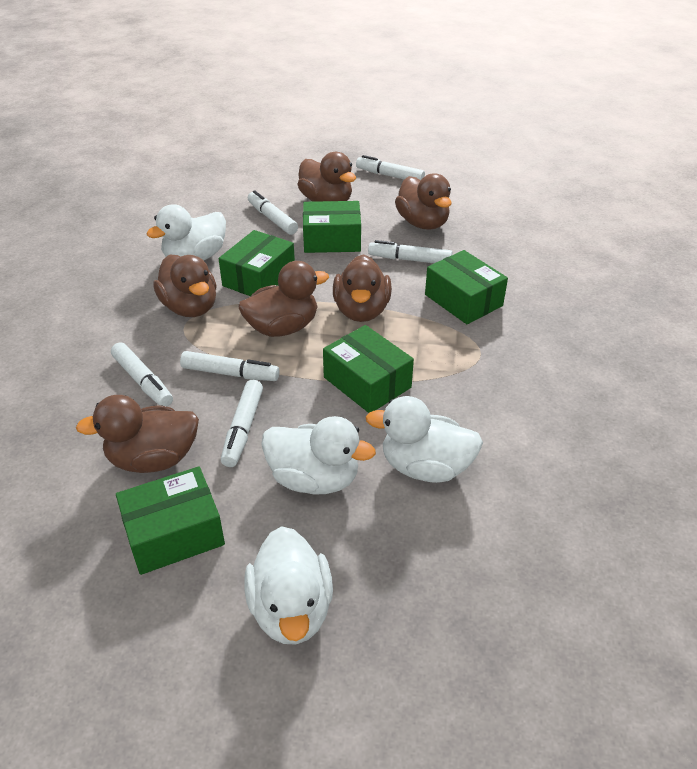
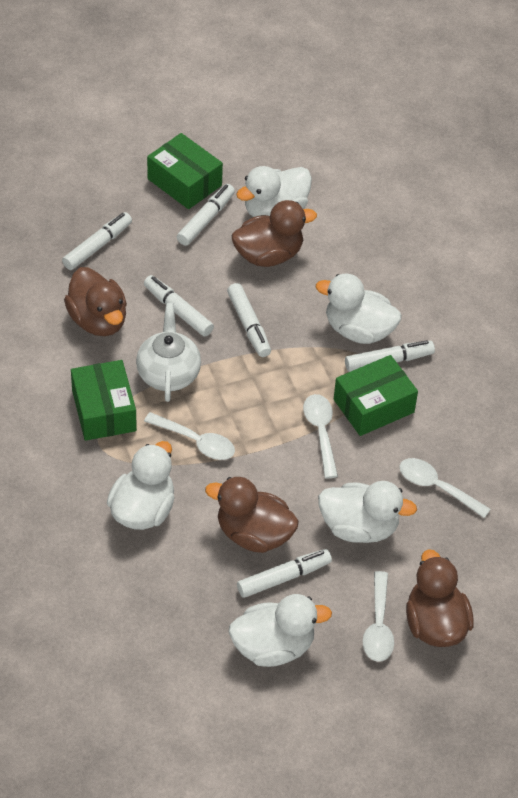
brown duck: [76,395,199,473] [153,255,217,317] [238,261,329,337] [297,152,356,202] [333,254,392,322] [395,173,452,230] = 6 -> [64,267,127,336] [205,477,299,553] [231,200,317,267] [406,549,473,647] = 4
green box: [116,466,225,575] [219,230,295,296] [303,201,361,253] [323,325,414,413] [425,250,508,324] = 5 -> [71,360,137,441] [147,133,223,209] [334,355,418,436] = 3
white duck: [146,204,226,261] [245,526,333,644] [261,416,376,494] [365,396,483,483] = 4 -> [107,441,175,530] [229,594,332,667] [236,166,312,217] [316,274,401,344] [318,481,417,543] = 5
white spoon: none = 0 -> [144,412,235,460] [303,394,338,478] [363,571,394,662] [399,458,491,518] = 4
white teapot: none = 0 -> [136,303,201,402] = 1

